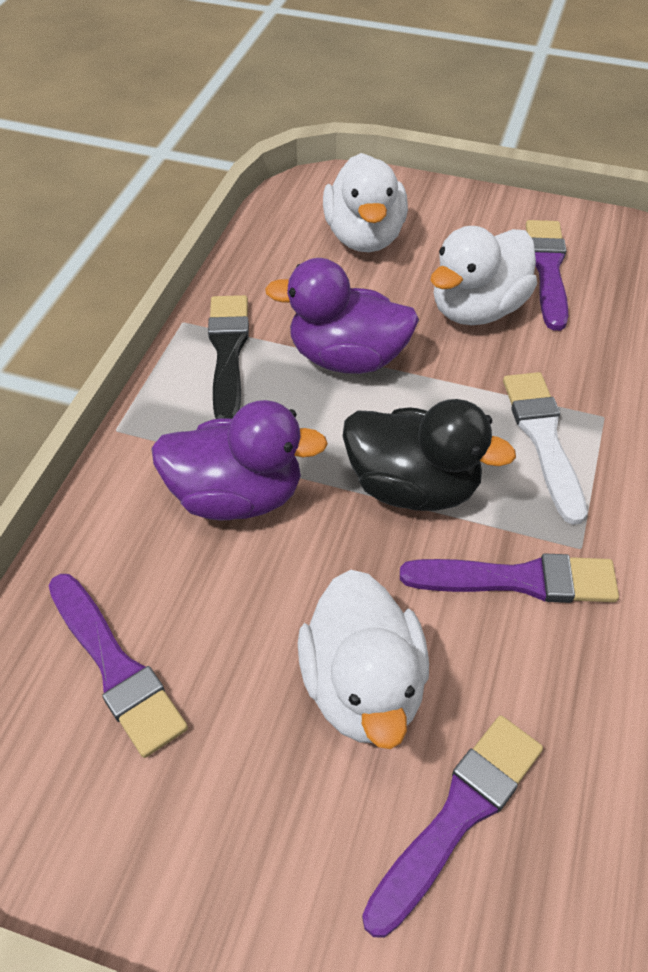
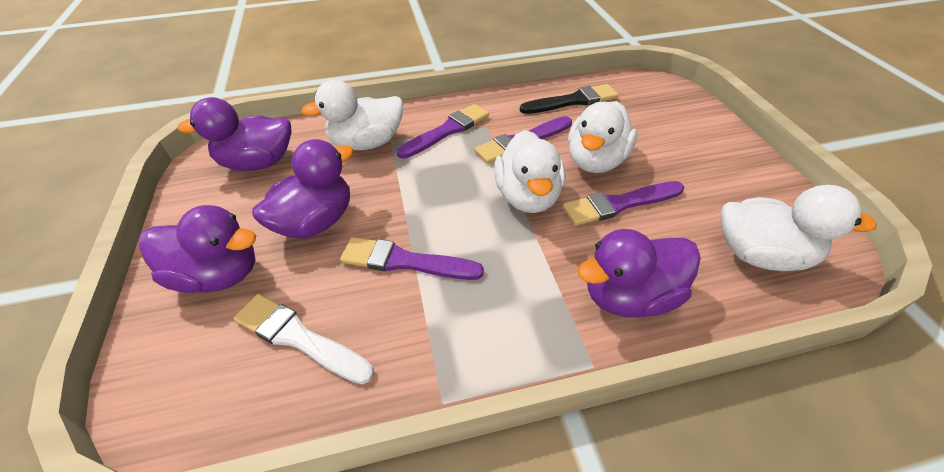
black duck: [343,399,516,511] = 1 -> none = 0
purple duck: [151,400,328,520] [265,258,419,374] = 2 -> [138,205,256,293] [177,97,292,171] [252,139,354,238] [577,229,701,318] = 4
white duck: [298,570,429,749] [323,153,408,252] [431,226,537,325] = 3 -> [301,80,403,150] [494,130,565,213] [568,101,637,173] [720,185,877,271] = 4

